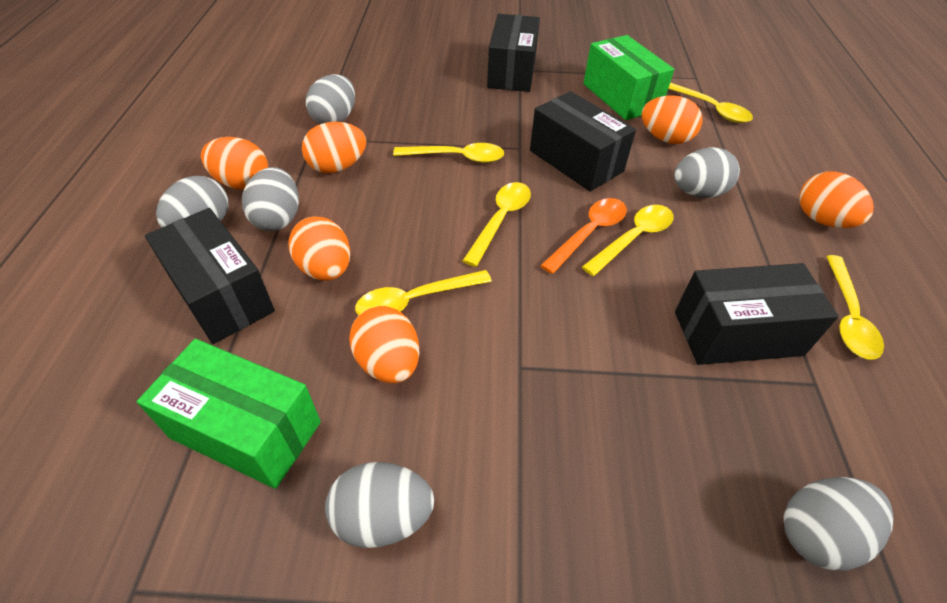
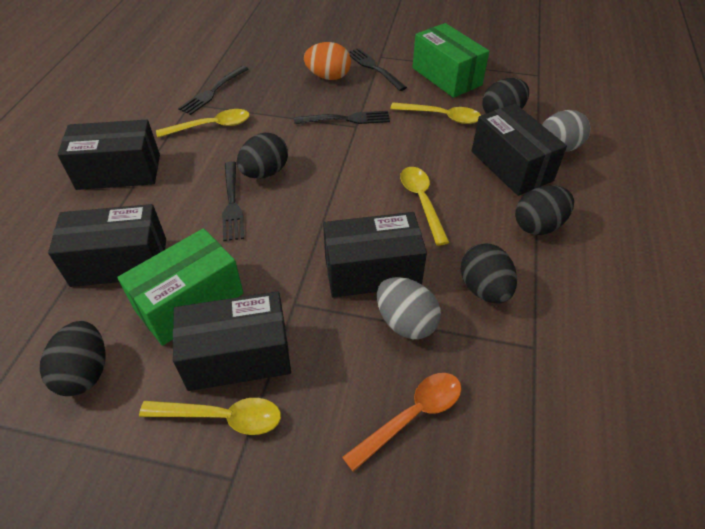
black box: [145,208,275,344] [487,14,540,92] [530,91,636,192] [675,263,839,365] = 4 -> [48,204,166,287] [57,120,160,190] [173,291,291,391] [323,212,427,298] [472,104,567,196] = 5
black egg: none = 0 -> [40,321,106,396] [237,133,288,179] [461,243,517,303] [482,78,529,114] [515,185,574,235] = 5
black fork: none = 0 -> [178,66,248,115] [222,161,244,241] [294,111,390,124] [348,48,407,91] = 4
grey egg: [156,176,228,227] [242,167,299,231] [306,74,355,124] [325,462,434,548] [674,147,740,198] [783,477,893,570] = 6 -> [377,277,441,339] [542,110,590,152] = 2
orange egg: [201,137,268,189] [289,217,350,281] [302,122,366,173] [349,306,419,383] [642,95,702,144] [799,171,874,228] = 6 -> [304,42,351,80] = 1
yellow spoon: [355,270,492,315] [393,143,505,163] [463,182,531,267] [582,205,673,276] [668,82,753,123] [826,255,884,359] = 6 -> [139,398,281,435] [156,109,250,138] [390,103,481,124] [400,167,449,246] = 4

